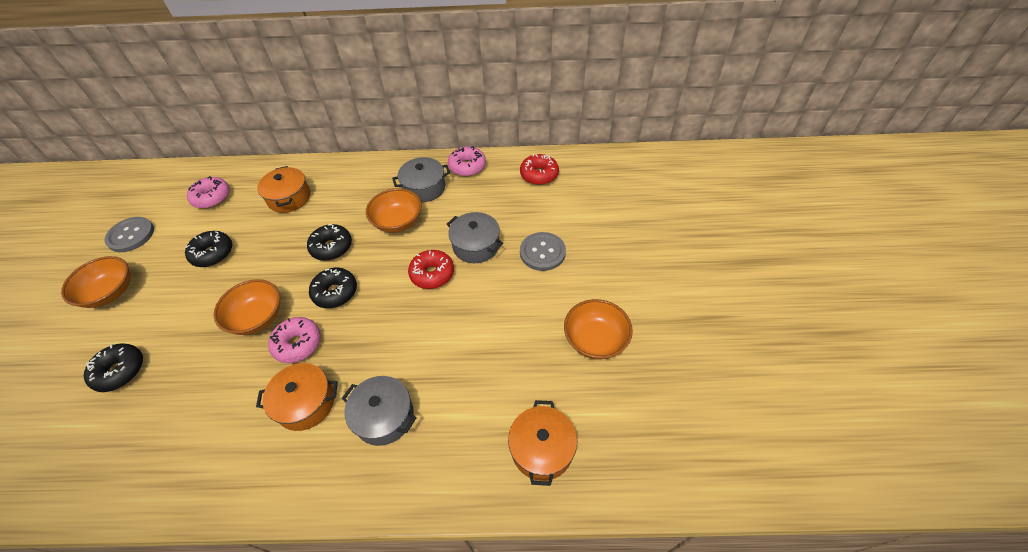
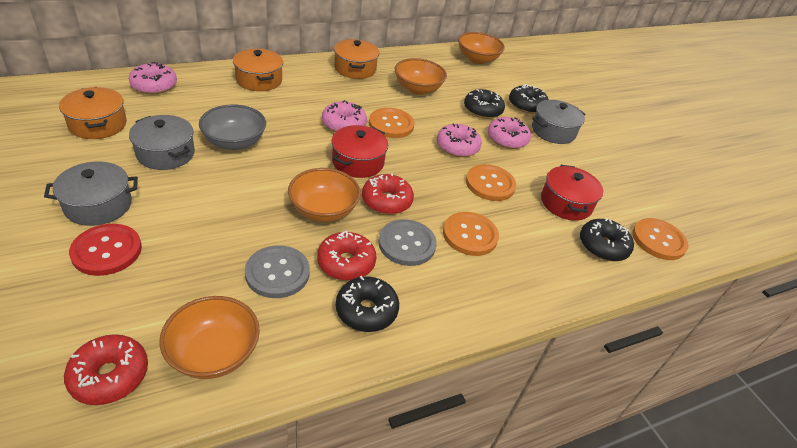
grey bowl: none = 0 -> [199,105,266,150] = 1
orange button: none = 0 -> [369,108,414,138] [443,212,499,256] [466,164,516,201] [632,218,688,260] = 4
pink donut: [187,176,230,209] [268,317,321,363] [448,146,486,176] = 3 -> [129,62,177,94] [322,100,367,132] [437,124,482,157] [488,117,531,149] = 4
red button: none = 0 -> [69,224,142,276] = 1
red donut: [408,250,454,289] [520,154,559,185] = 2 -> [64,334,148,405] [317,230,376,281] [362,173,414,214] = 3
red pot: none = 0 -> [331,125,388,178] [541,165,603,221] = 2

